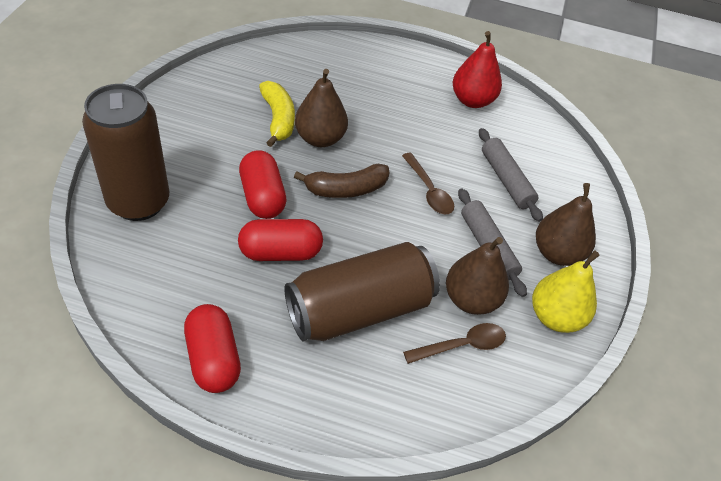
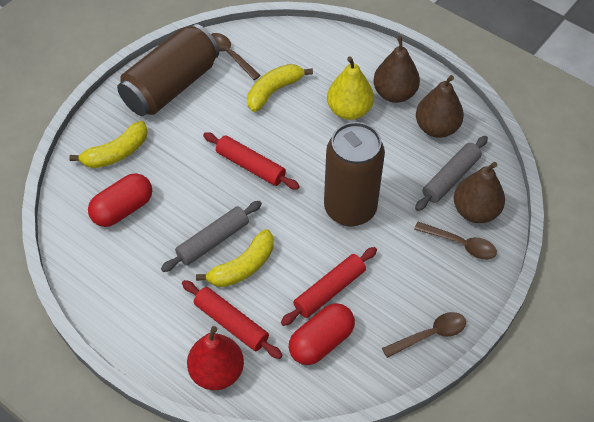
brown banana: [294,164,389,198] = 1 -> none = 0
brown spoon: [402,153,454,214] [403,323,506,364] = 2 -> [211,33,261,80] [382,312,466,358] [414,222,497,260] = 3
red capsule: [184,304,241,393] [238,219,323,261] [239,150,287,219] = 3 -> [88,173,152,227] [289,303,355,365] = 2
red rolling pin: none = 0 -> [182,280,282,359] [203,132,300,190] [281,247,377,326] = 3
yellow banana: [259,81,295,147] = 1 -> [69,121,148,168] [196,229,274,287] [247,64,313,112] = 3

